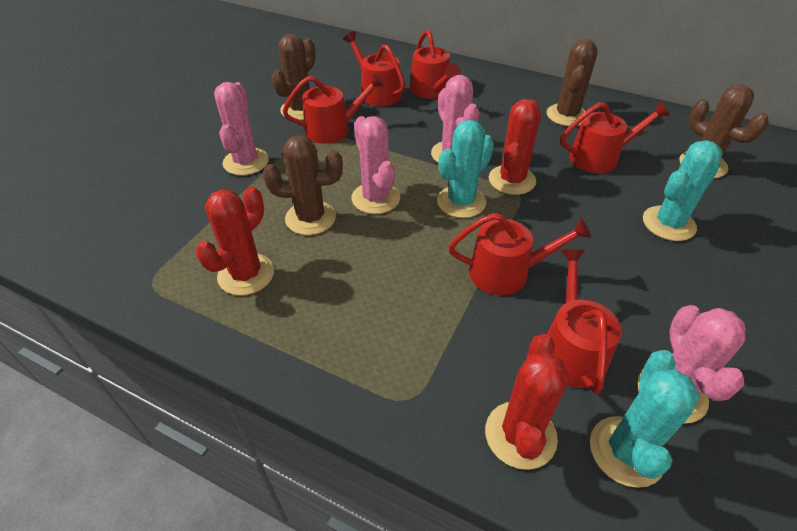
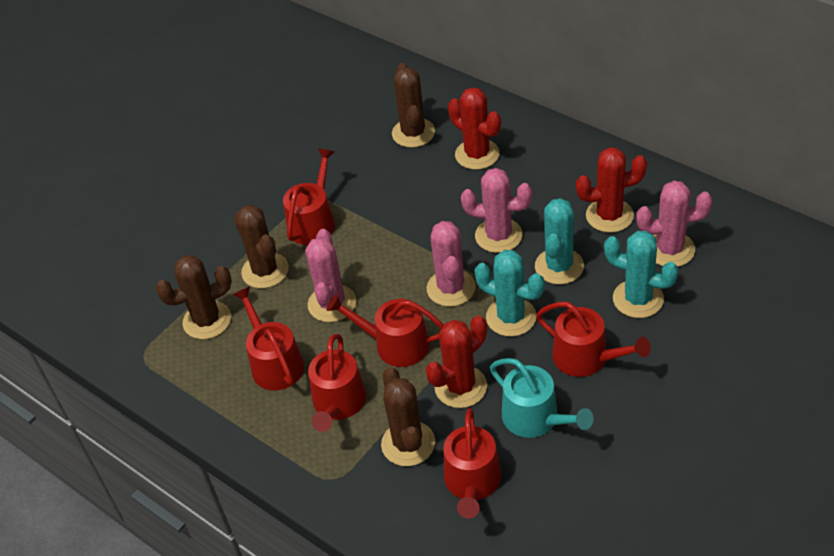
turquoise watering can: none = 0 -> [490,358,594,438] = 1

